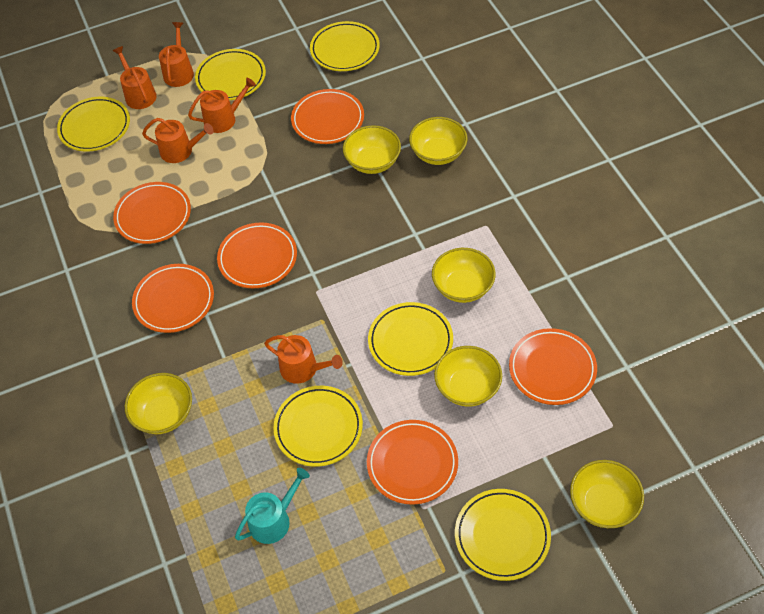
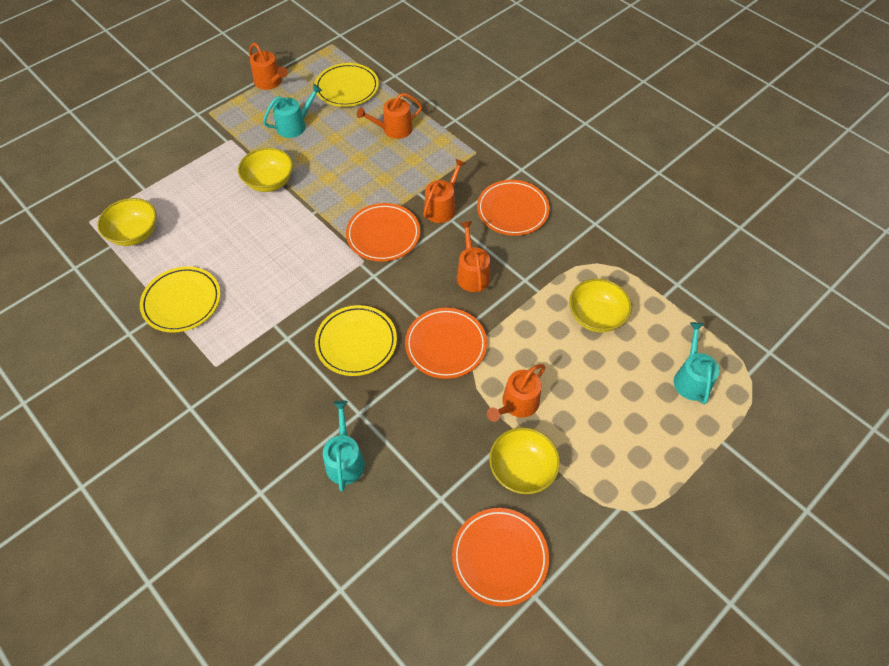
orange plate: [113,182,191,244] [132,264,214,333] [217,222,297,288] [291,89,364,144] [367,420,458,505] [509,328,597,405] = 6 -> [346,203,420,262] [405,308,487,379] [452,508,549,607] [477,180,550,236] = 4
turquoise watering can: [235,468,310,544] = 1 -> [263,84,322,138] [323,400,365,492] [674,322,720,404] = 3
yellow bowl: [125,373,192,434] [343,125,401,174] [409,117,467,165] [432,248,496,303] [434,346,502,407] [570,460,644,528] = 6 -> [97,198,157,246] [238,147,293,192] [489,427,560,494] [569,279,632,333] = 4
yellow plate: [57,97,130,151] [195,49,266,100] [273,386,363,467] [310,21,380,71] [368,302,453,376] [455,489,551,581] = 6 -> [140,266,221,333] [315,63,379,107] [315,305,397,376] = 3

